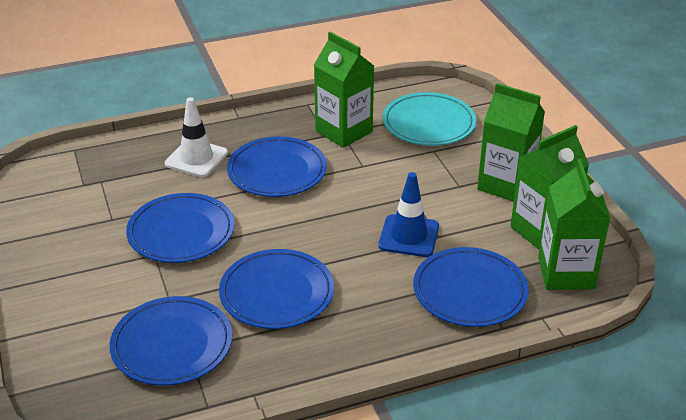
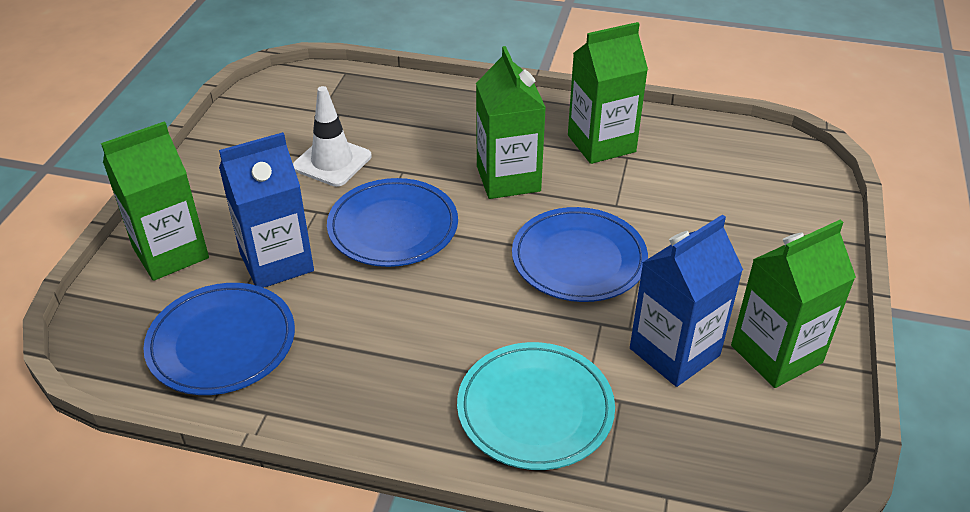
blue carton: none = 0 -> [219,132,314,288] [630,215,743,387] = 2
blue plate: [110,296,232,386] [126,193,234,263] [219,249,334,329] [227,137,327,197] [413,247,529,327] = 5 -> [143,283,295,395] [327,178,458,267] [512,207,648,302] = 3
blue traffic cone: [379,172,439,257] = 1 -> none = 0

